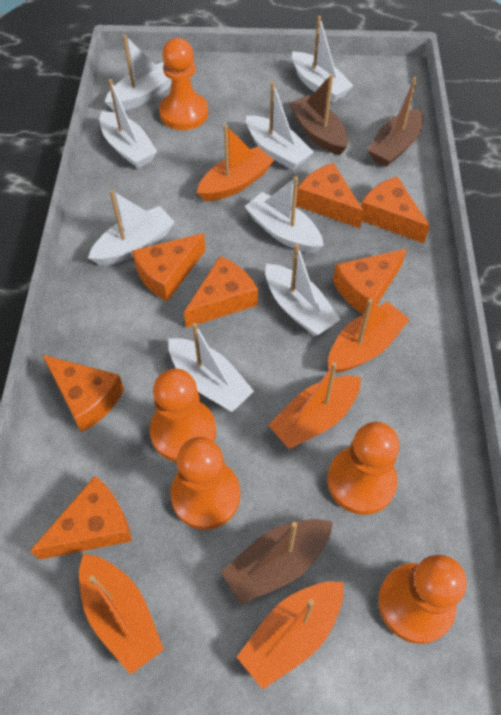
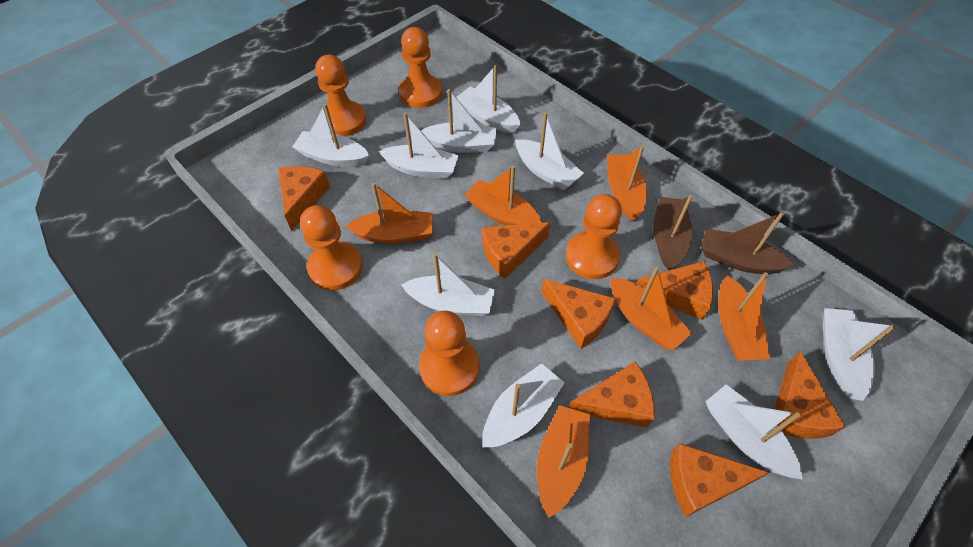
brown boat: [221,519,333,605] [289,74,348,155] [368,77,423,167] = 3 -> [653,195,693,270] [701,213,795,274] = 2
orange boat: [79,554,164,675] [197,125,274,201] [237,581,344,690] [268,362,361,449] [328,299,410,373] = 5 -> [346,183,433,244] [465,165,542,226] [537,405,590,518] [607,145,647,221] [610,266,692,350] [718,272,770,361] = 6
white boat: [88,190,175,265] [99,79,157,169] [105,35,171,112] [168,323,254,412] [244,176,324,253] [246,82,314,170] [265,244,341,336] [292,16,354,103] = 8 -> [292,104,370,167] [379,112,459,179] [401,253,495,316] [421,89,496,153] [456,65,520,133] [482,363,565,447] [515,112,584,190] [705,385,803,480] [823,308,896,401] = 9

